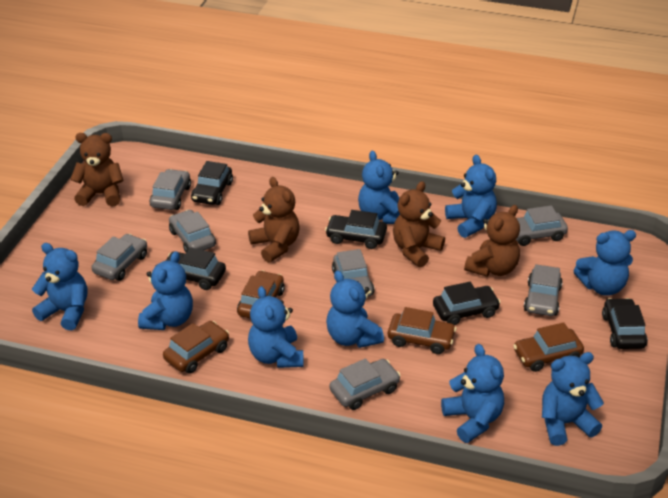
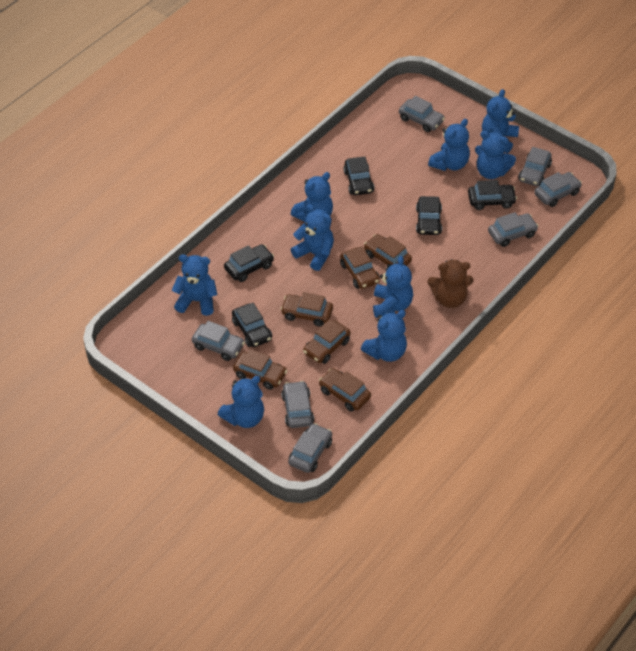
brown car: [163,321,229,374] [237,270,285,319] [388,307,456,354] [513,322,584,372] = 4 -> [233,349,287,390] [281,292,333,327] [303,319,351,364] [319,368,371,412] [340,246,380,289] [364,234,412,268] = 6
brown teddy bear: [70,133,123,206] [248,177,300,263] [393,181,445,268] [464,205,520,277] = 4 -> [428,259,473,308] = 1

